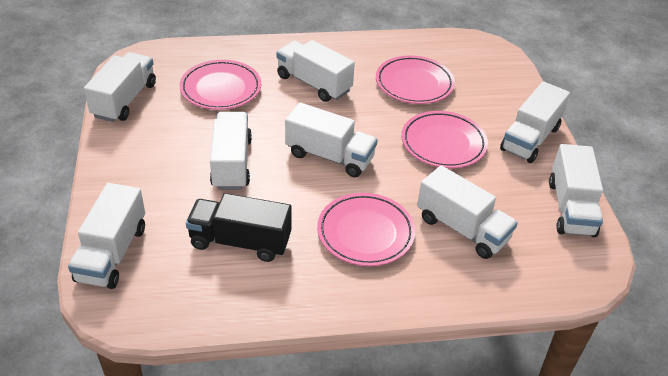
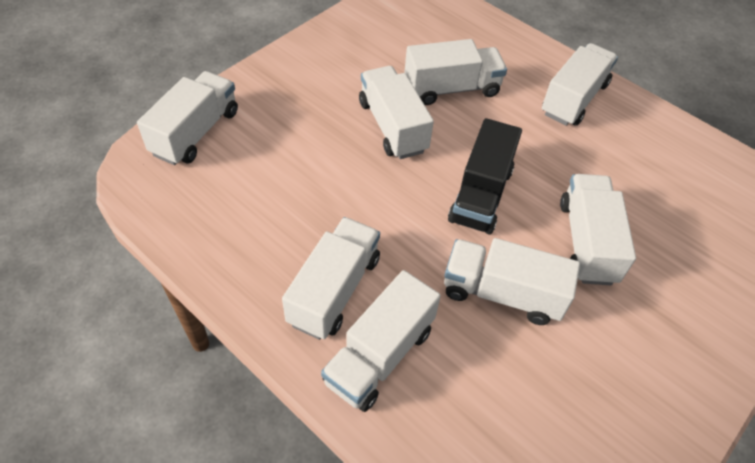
pink plate: [179,60,261,110] [317,193,415,266] [376,55,455,104] [401,111,488,168] = 4 -> none = 0

